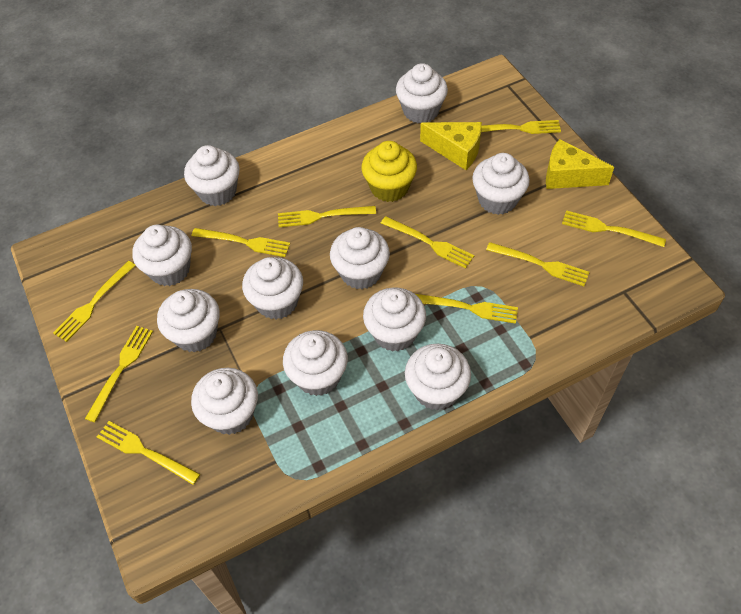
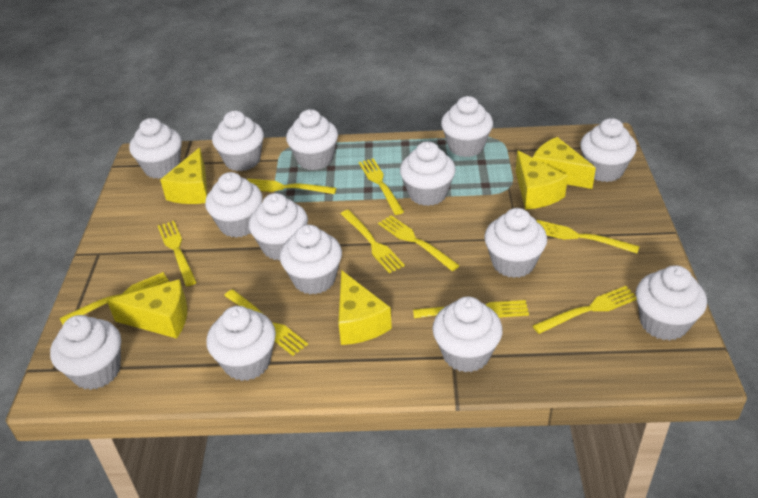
white cupcake: [132,225,192,286] [157,289,220,352] [184,145,240,206] [191,368,258,435] [242,257,303,320] [283,330,348,396] [330,227,390,289] [363,287,426,352] [396,63,448,123] [405,344,471,410] [472,153,530,215] = 11 -> [50,315,121,390] [129,118,182,179] [205,172,263,238] [206,306,276,381] [212,111,264,171] [249,193,308,260] [280,225,342,294] [286,109,338,170] [400,141,456,206] [432,297,503,373] [441,96,493,157] [484,208,547,278] [580,118,637,182] [636,265,707,341] = 14
yellow cheese: [420,122,482,170] [546,139,614,189] = 2 -> [107,279,187,339] [160,147,207,204] [338,270,392,345] [516,151,568,210] [533,137,596,189] = 5
yellow cupcake: [361,141,417,202] = 1 -> none = 0

